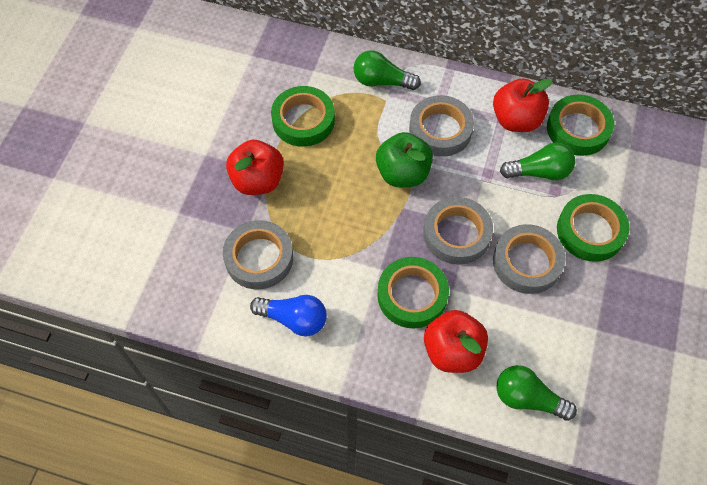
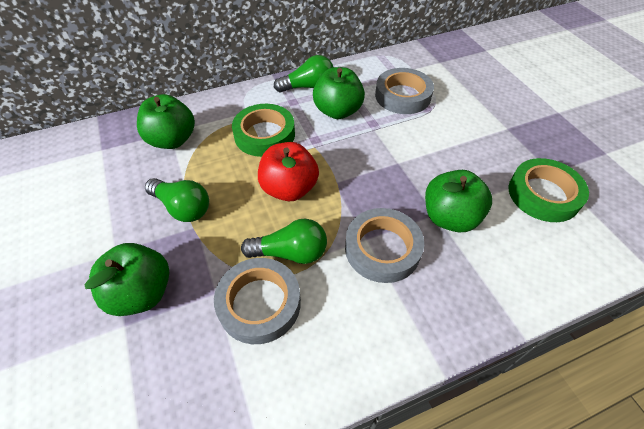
blue light bulb: [250,295,327,336] = 1 -> none = 0
green apple: [376,132,433,187] = 1 -> [84,243,169,316] [137,94,195,149] [313,67,365,119] [425,170,492,232] = 4
green tape: [271,86,335,147] [377,257,449,328] [547,95,614,156] [557,194,629,262] = 4 -> [232,104,295,157] [509,158,589,222] = 2
grey tape: [223,220,293,289] [409,95,474,157] [423,197,493,265] [493,224,566,294] = 4 -> [214,258,301,344] [345,208,424,283] [375,68,434,114] = 3
red apple: [226,140,284,195] [424,310,488,373] [493,78,553,132] = 3 -> [258,142,319,201] = 1

